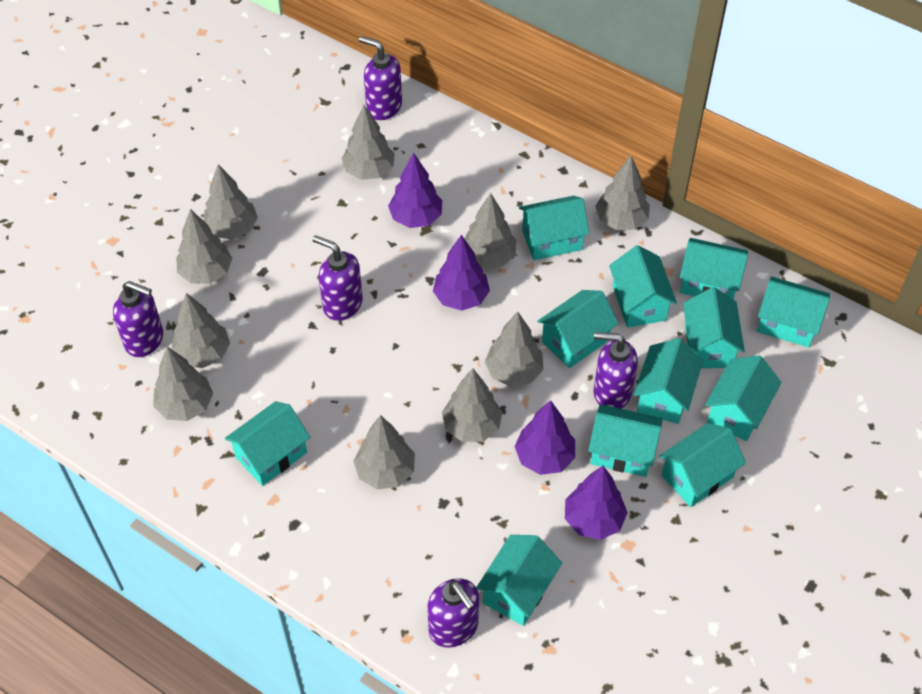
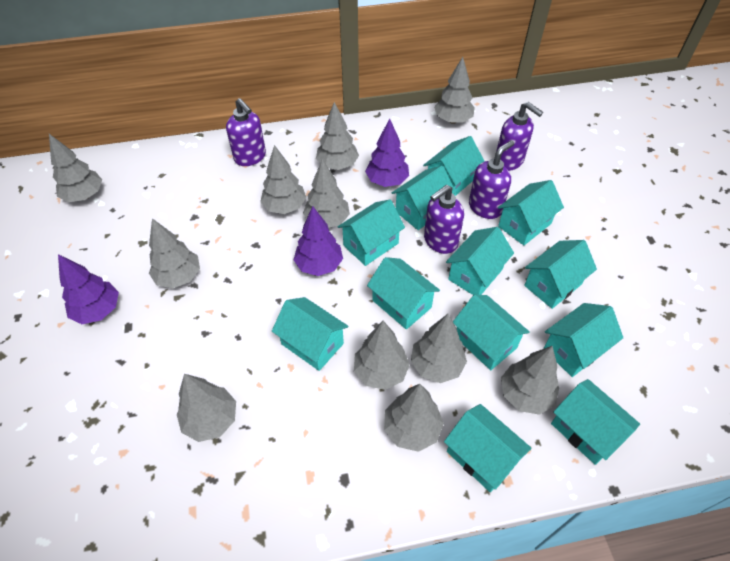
grey tree: [153,347,213,421] [172,293,230,368] [176,209,232,284] [203,164,258,240] [341,105,395,180] [353,415,415,489] [442,368,502,442] [464,193,516,268] [485,311,544,387] [595,156,650,230] = 10 -> [49,134,102,202] [149,218,200,288] [177,374,236,442] [260,145,306,214] [303,159,350,228] [316,102,359,170] [354,321,410,390] [384,384,444,452] [411,314,467,383] [434,57,475,124] [501,346,559,415] = 11
purple soap dispenser: [113,281,163,357] [313,235,363,321] [359,36,402,120] [427,578,479,648] [594,332,638,409] = 5 -> [226,98,266,166] [424,185,464,254] [469,140,514,219] [496,102,543,171] = 4
purple tree: [388,152,442,228] [433,235,490,311] [515,400,575,475] [565,466,628,540] = 4 -> [58,254,119,324] [293,206,343,276] [365,118,409,187] = 3

